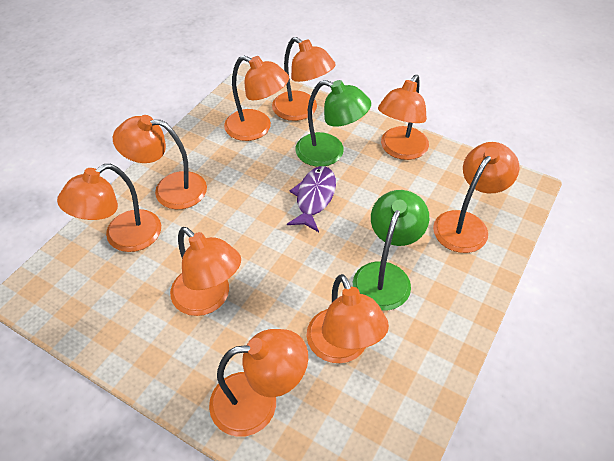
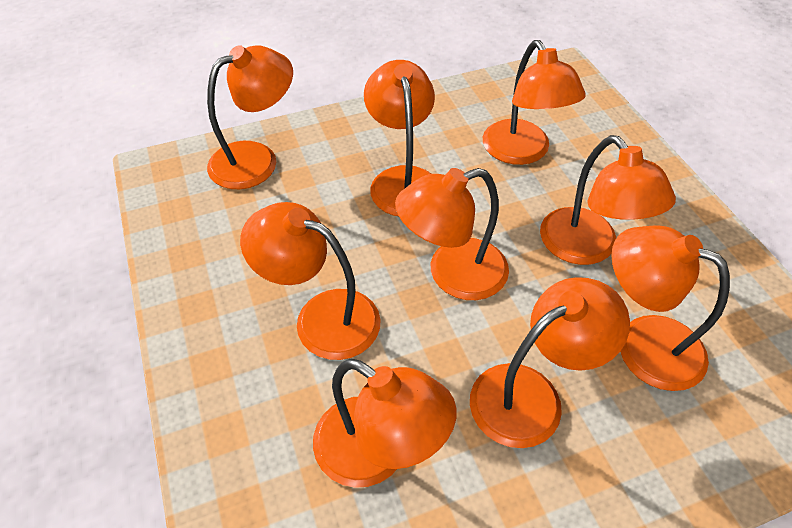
green lamp: [295,80,371,167] [353,190,429,311] = 2 -> none = 0
purple fish: [287,166,336,232] = 1 -> none = 0

